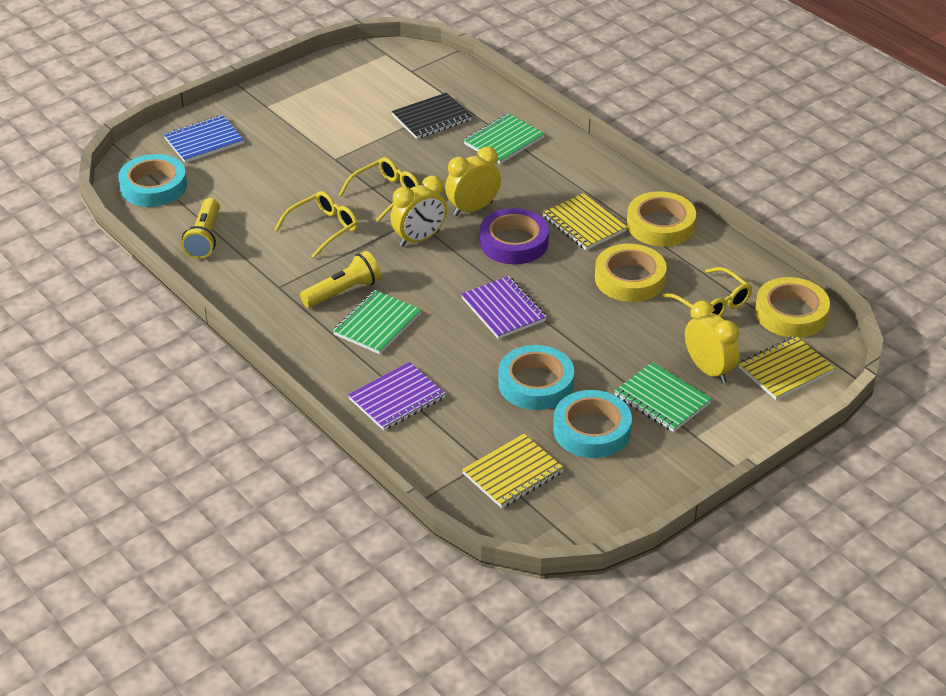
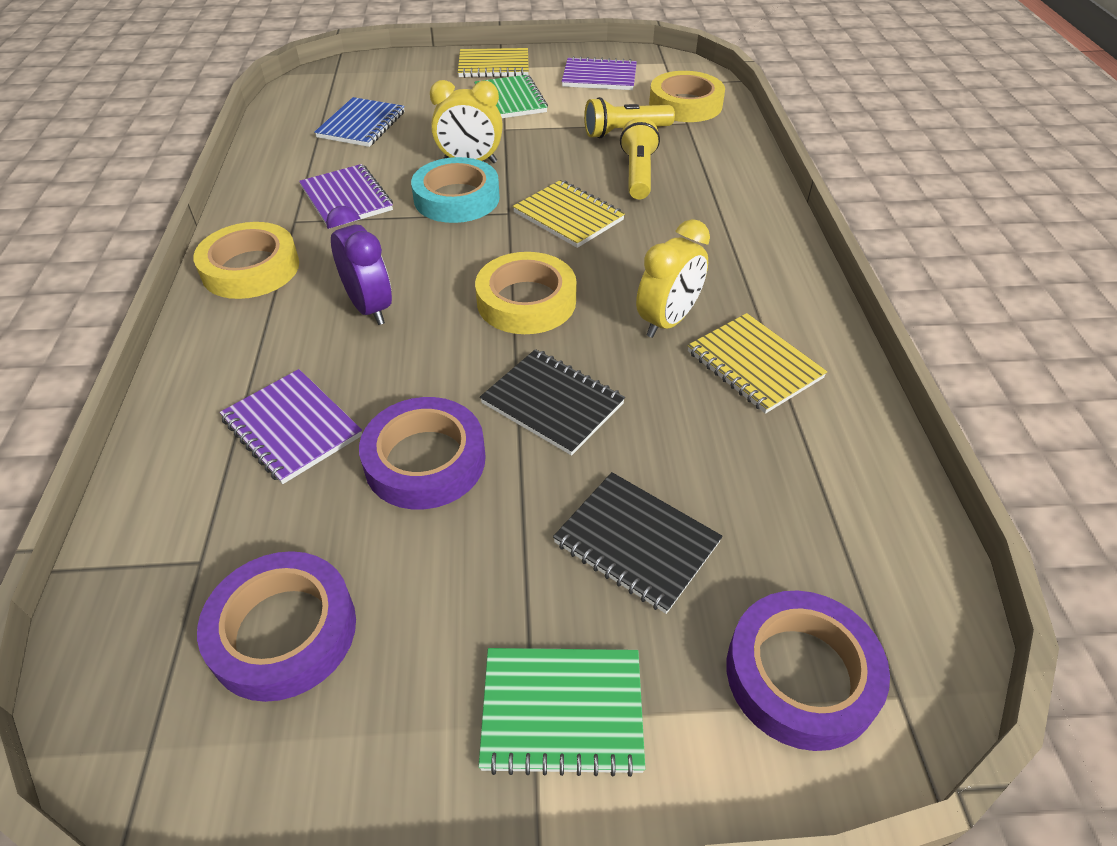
black notebook: [392,93,472,139] = 1 -> [480,349,625,456] [553,472,723,614] = 2
green notebook: [333,290,422,354] [464,113,545,164] [614,362,712,432] = 3 -> [474,75,548,118] [478,648,645,777] = 2
purple clock: none = 0 -> [326,206,392,325] = 1
purple notebook: [348,362,446,431] [461,276,547,339] = 2 -> [220,369,362,484] [299,164,393,229] [562,56,637,90] = 3
purple tape: [480,208,549,264] = 1 -> [197,551,356,702] [359,397,486,509] [727,591,890,751] = 3
turquoise tape: [118,154,187,207] [498,345,574,410] [553,390,632,458] = 3 -> [411,157,500,223] = 1
yellow clock: [390,176,447,247] [445,147,501,216] [685,300,740,383] = 3 -> [430,80,503,163] [636,219,710,338] = 2
yellow glasses: [274,191,358,258] [339,157,420,222] [662,267,752,317] = 3 -> none = 0

